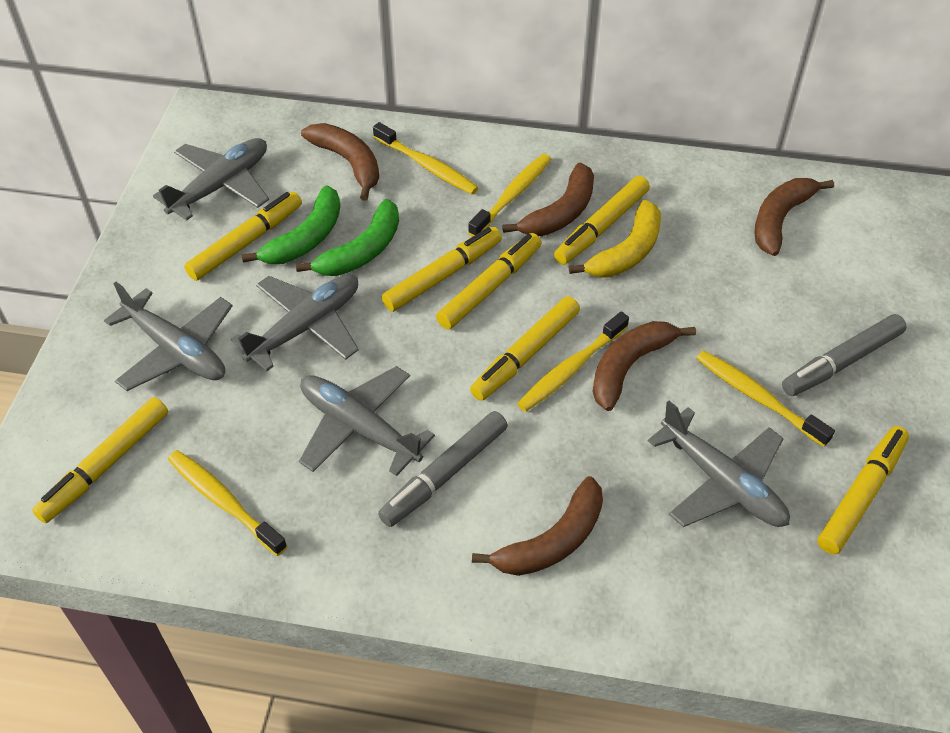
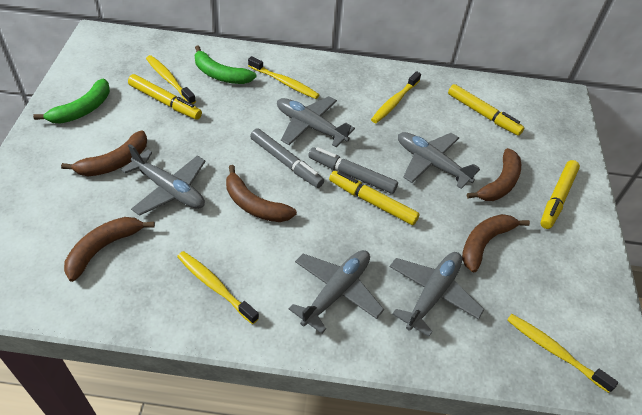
yellow banana: [569,200,661,278] = 1 -> none = 0
yellow marker: [32,397,168,523] [184,192,302,281] [382,227,502,312] [436,233,541,329] [470,296,580,401] [554,176,650,265] [817,426,909,554] = 7 -> [128,74,202,120] [329,171,420,225] [448,84,524,136] [540,160,580,229] = 4

